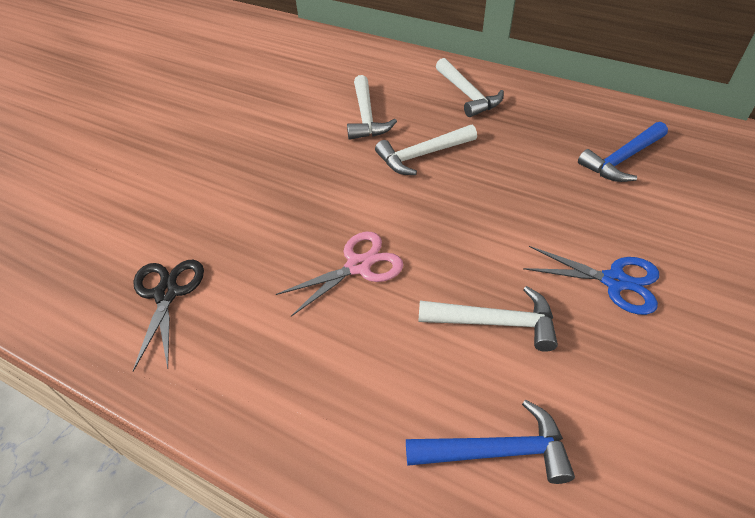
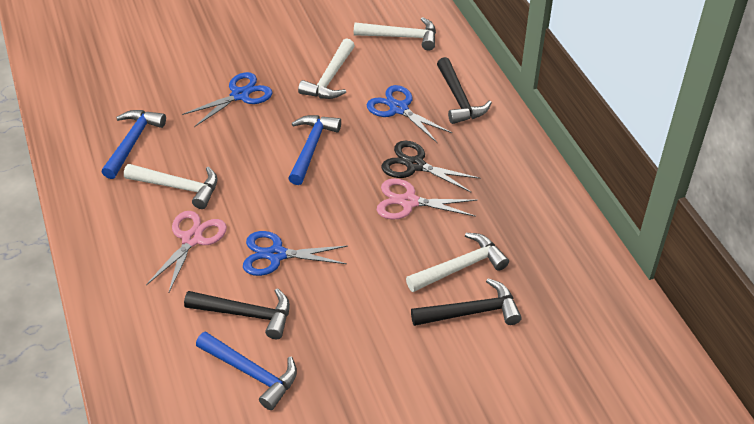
black hammer: none = 0 -> [184,288,290,339] [411,278,522,326] [437,57,492,124] = 3
blue hammer: [406,400,575,484] [578,122,668,182] = 2 -> [102,110,166,179] [196,331,297,410] [288,115,341,185] = 3
blue scissors: [523,246,659,315] = 1 -> [182,72,273,127] [243,231,347,276] [366,85,452,143] = 3
pink scissors: [276,232,404,316] = 1 -> [146,211,227,292] [377,179,477,220] = 2

